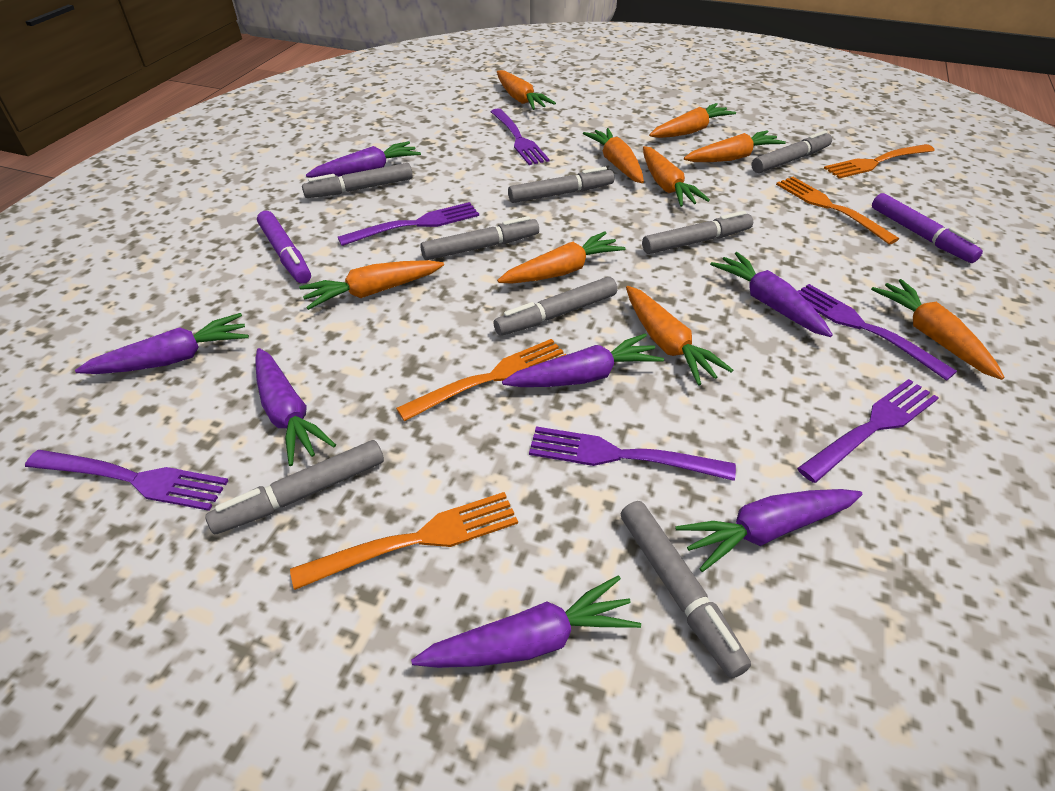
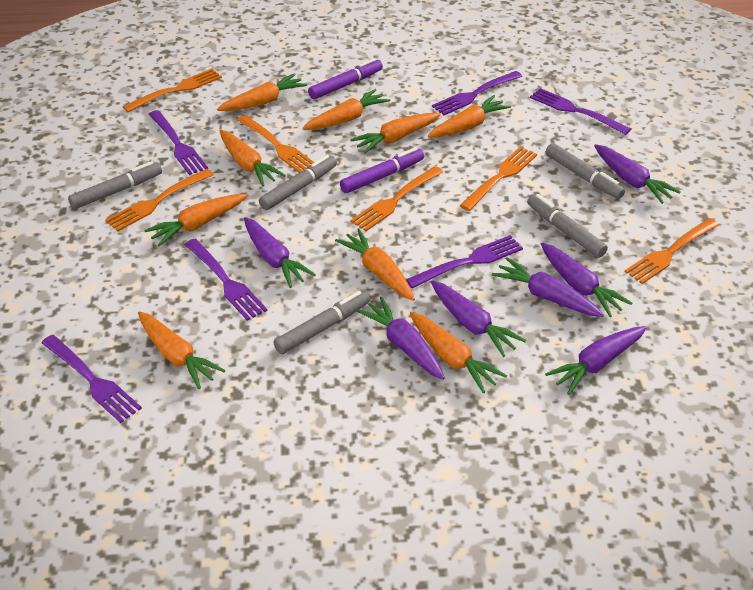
grey marker: [205,440,384,534] [302,163,413,198] [420,216,539,260] [494,277,617,336] [508,167,614,203] [621,501,751,678] [642,211,753,254] [751,130,832,173] = 8 -> [68,161,162,209] [259,155,337,210] [273,291,370,354] [527,194,608,258] [546,143,625,199] = 5
orange fork: [290,492,518,590] [396,339,567,421] [776,177,899,245] [824,144,935,179] = 4 -> [105,169,214,232] [123,68,222,112] [237,115,314,173] [350,166,443,231] [460,147,537,211] [625,218,719,284] = 6

